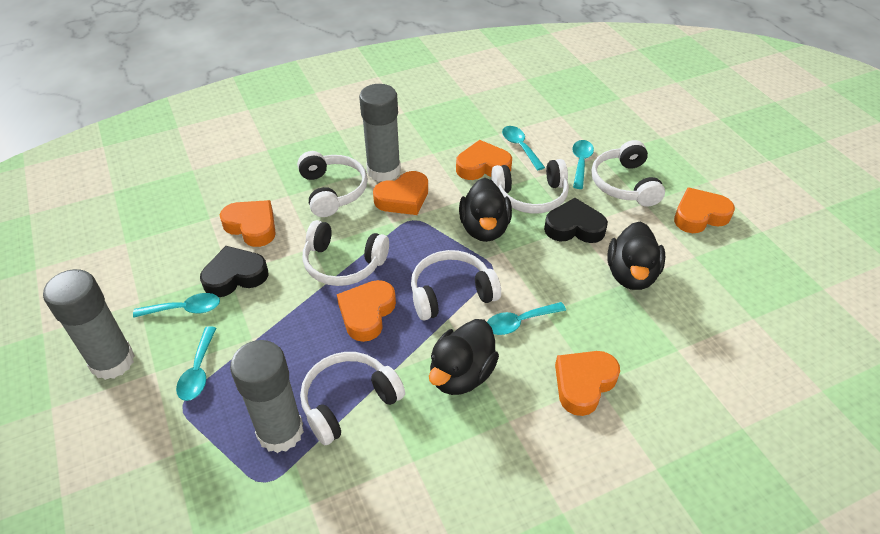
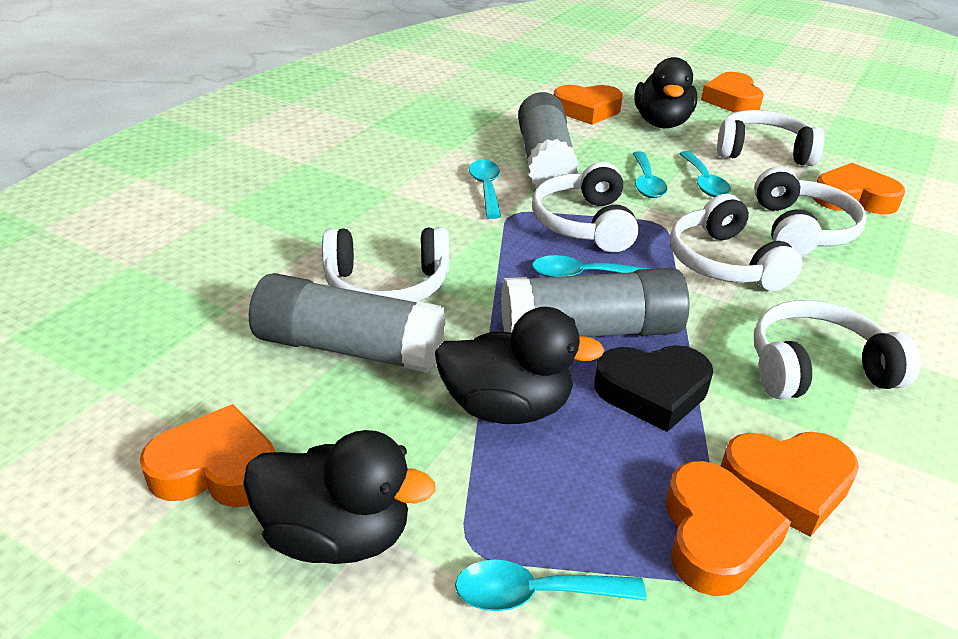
black heart: [200,246,268,297] [544,198,608,243] = 2 -> [594,345,713,432] = 1

